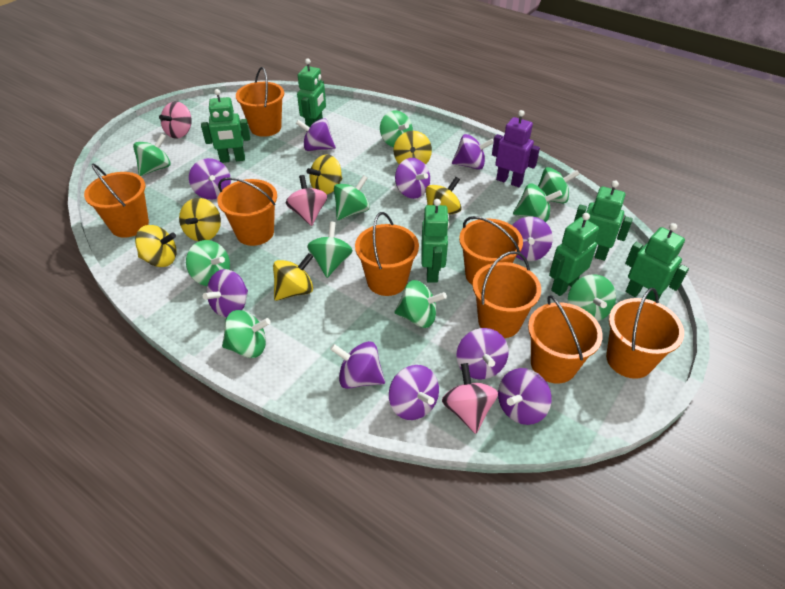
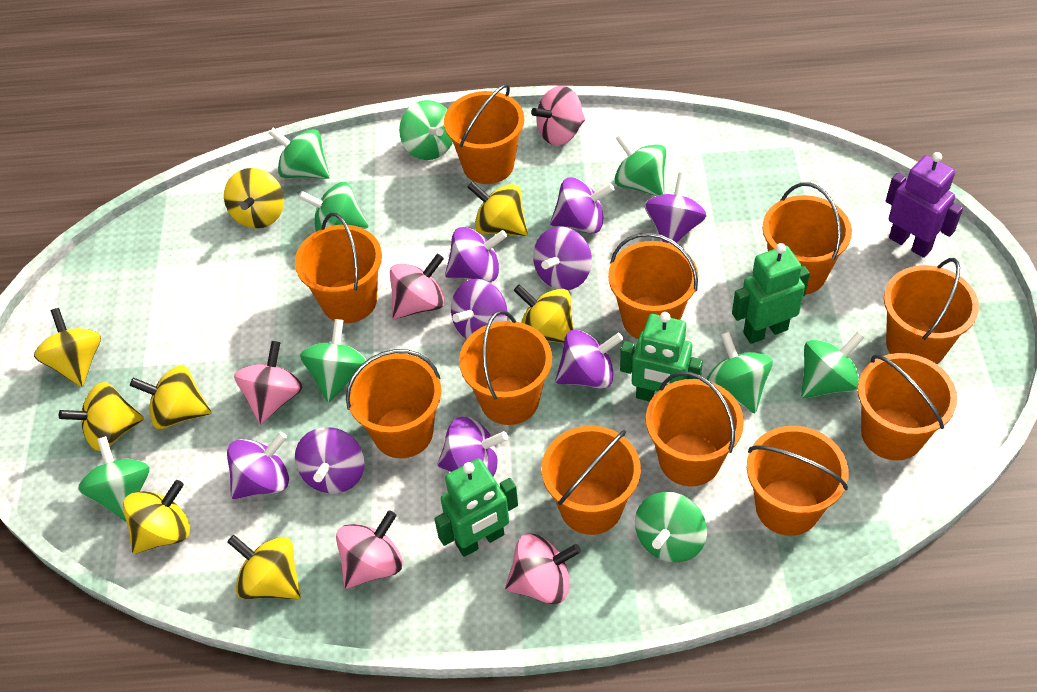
green robot: [201,89,250,163] [297,59,326,132] [421,199,449,283] [549,213,599,296] [574,180,633,261] [625,223,689,302] = 6 -> [434,458,518,557] [620,312,703,402] [732,243,810,344] = 3
green spinning top: [133,134,171,176] [186,240,230,286] [222,310,271,358] [307,222,353,278] [334,175,370,220] [380,110,413,147] [394,280,447,328] [513,183,562,222] [538,167,580,203] [568,274,616,321] = 10 -> [78,436,150,522] [269,127,330,179] [298,182,369,231] [300,319,367,403] [399,100,453,160] [614,134,666,196] [635,492,707,562] [707,332,773,413] [801,332,865,398] = 9
orange bucket: [84,164,149,238] [217,177,277,246] [236,67,284,137] [355,212,419,296] [459,216,523,285] [472,251,541,338] [528,295,603,383] [606,288,684,379] = 8 -> [295,213,382,323] [346,349,441,458] [444,84,524,184] [459,310,552,425] [542,426,641,535] [608,232,698,339] [646,372,744,487] [747,426,849,536] [762,183,852,295] [858,353,957,461] [884,258,979,364] = 11
pink spinning top: [159,101,192,139] [286,175,327,226] [442,363,498,434] = 3 -> [234,341,302,425] [336,510,403,589] [390,254,445,319] [505,534,581,604] [531,86,585,145] = 5
purple spinning top: [189,158,231,199] [203,269,248,318] [296,118,336,151] [330,341,385,389] [389,365,439,420] [395,158,430,199] [452,134,494,170] [457,328,509,379] [498,368,552,425] [512,217,553,261] = 10 -> [227,432,289,499] [295,427,365,493] [437,416,508,476] [445,227,507,282] [451,279,507,339] [533,227,592,290] [550,177,615,233] [555,330,623,389] [644,172,707,244] = 9
yellow spinning top: [135,225,177,267] [179,198,221,241] [273,253,313,301] [307,154,343,194] [393,131,432,165] [426,177,462,215] = 6 -> [34,308,101,387] [59,382,144,451] [123,480,190,554] [130,365,211,429] [224,168,284,229] [227,535,301,599] [467,181,528,236] [514,284,574,343] = 8

